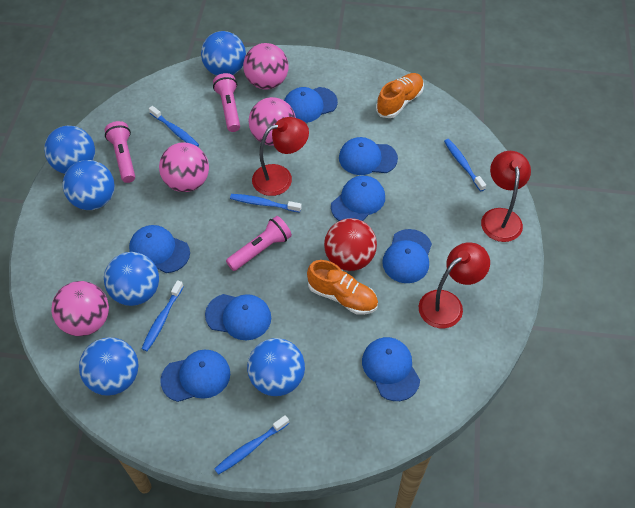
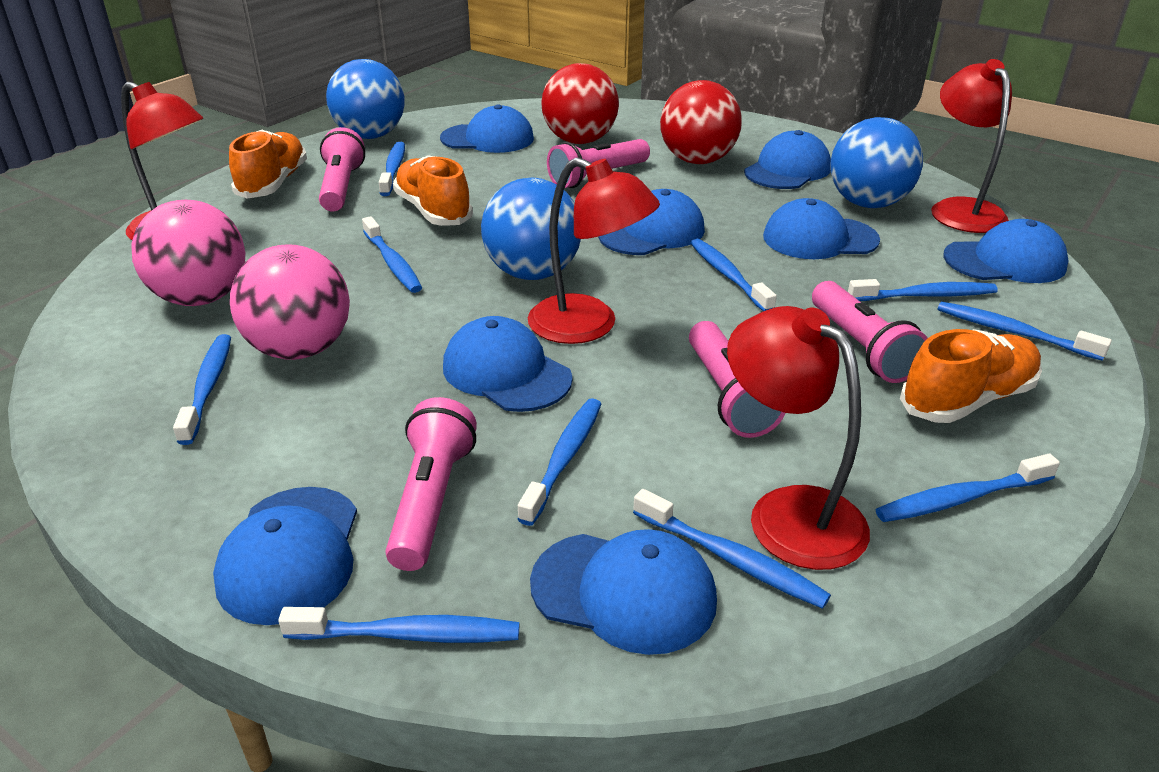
blue ball: [44,126,95,174] [63,160,115,210] [79,337,139,396] [104,252,159,306] [201,31,246,76] [247,338,305,396] = 6 -> [326,59,405,139] [481,178,581,280] [831,117,923,208] = 3
blue toothbrush: [142,280,184,351] [149,106,199,147] [215,415,289,475] [230,194,302,212] [444,139,486,191] = 5 -> [173,334,231,445] [278,607,520,643] [362,216,422,293] [379,142,405,196] [518,398,601,526] [633,489,831,609] [691,239,777,311] [848,279,998,301] [876,454,1060,522] [937,302,1112,361] = 10
orange shoe: [307,260,378,315] [376,73,424,118] = 2 -> [229,130,307,199] [393,155,473,226] [900,329,1042,423] = 3
pink ball: [51,281,109,336] [159,142,209,192] [243,43,289,90] [248,97,296,146] = 4 -> [131,200,245,306] [230,244,350,360] = 2
pink flashlight: [105,121,135,183] [213,73,240,132] [226,216,292,271] = 3 -> [319,127,365,211] [385,397,477,571] [547,139,650,188] [689,321,785,438] [812,281,928,383] = 5
red ball: [324,218,377,271] = 1 -> [541,63,619,144] [660,80,742,164] = 2
red lamp: [252,117,309,196] [419,242,490,328] [481,151,531,242] = 3 -> [121,82,204,240] [528,157,660,344] [727,306,870,570] [931,59,1012,233] = 4

